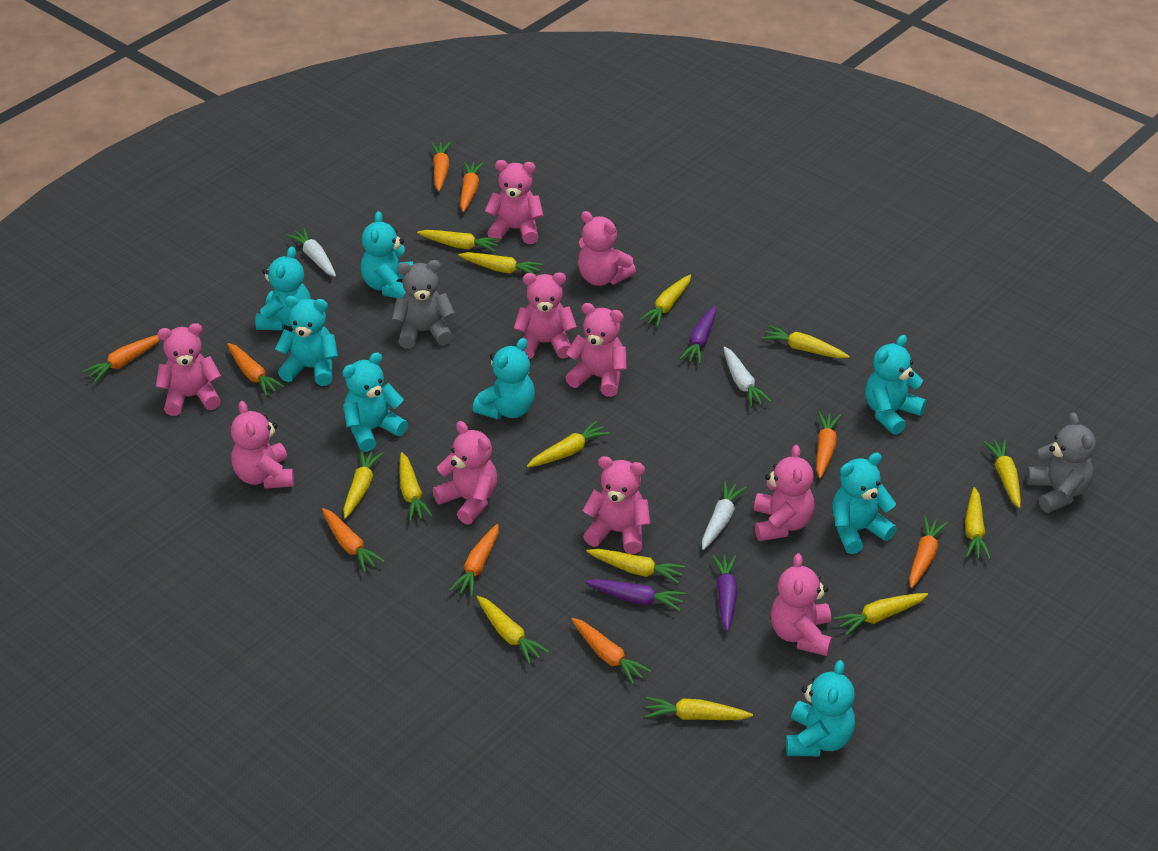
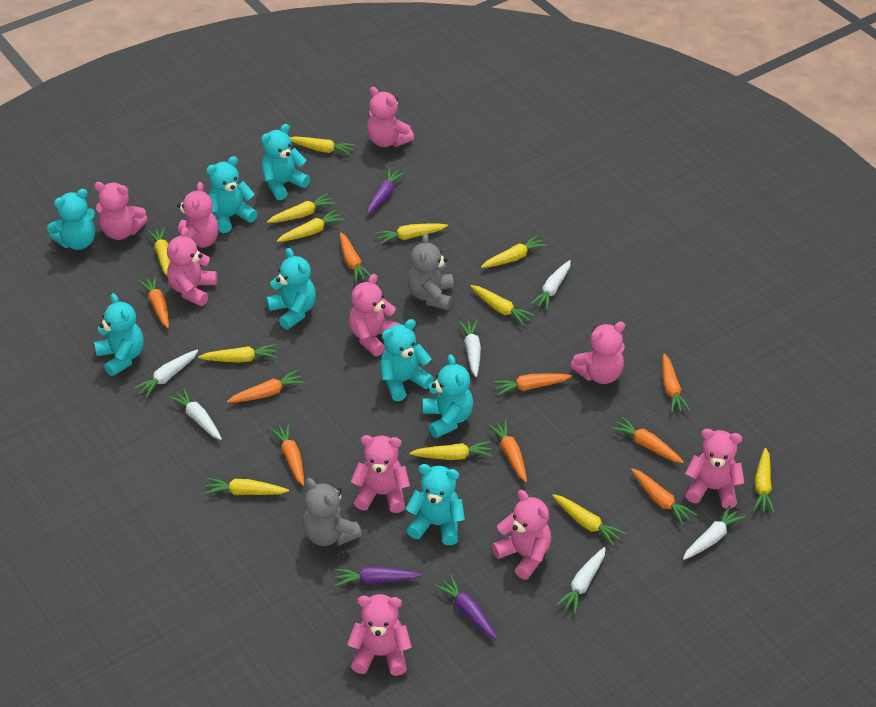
white carrot: [286,228,336,277] [702,481,747,550] [723,347,771,407] = 3 -> [133,350,198,398] [168,388,222,440] [459,320,481,377] [531,260,571,310] [556,547,606,614] [683,505,746,560] = 6
yellow carrot: [343,449,383,519] [400,452,433,521] [417,230,501,252] [458,252,543,276] [477,596,549,664] [527,421,610,467] [586,549,685,584] [639,274,691,327] [645,697,753,720] [762,325,850,358] [833,593,928,636] [965,487,991,560] [983,439,1021,508] = 13 -> [147,227,170,276] [198,344,277,363] [204,478,289,495] [267,193,335,223] [277,210,344,242] [290,136,355,155] [375,224,448,245] [409,441,493,460] [470,285,535,326] [481,235,547,268] [552,494,626,546] [753,448,775,513] = 12

